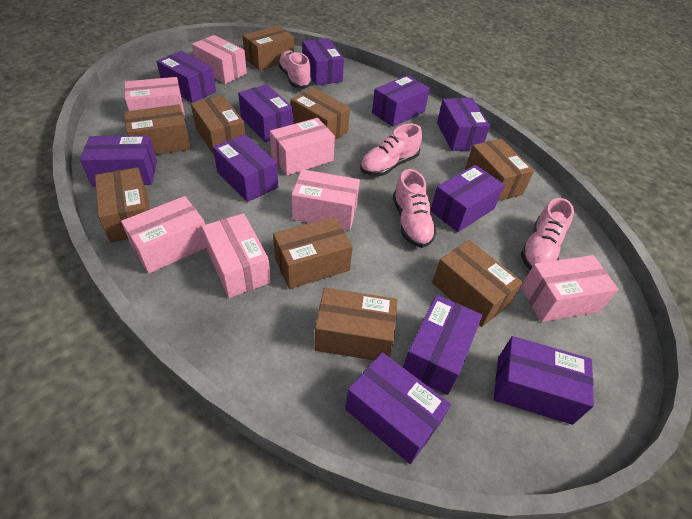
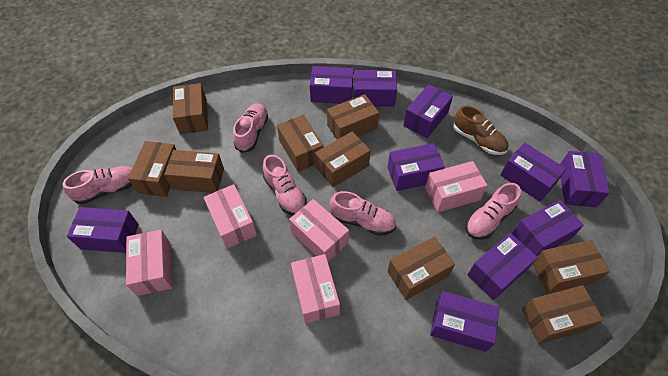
brown shoe: none = 0 -> [453,106,508,155] = 1
pink box: [121,196,207,274] [124,77,185,119] [192,35,247,84] [202,213,271,298] [270,118,335,176] [291,169,360,230] [521,255,619,322] = 7 -> [126,230,172,296] [203,184,257,249] [289,199,349,262] [291,254,340,324] [425,161,488,212] = 5
pink shoe: [278,50,312,89] [360,124,422,176] [393,169,437,248] [521,198,574,270] = 4 -> [63,166,132,204] [233,103,268,153] [263,155,307,215] [330,191,396,236] [466,183,521,240] = 5
purple box: [80,135,157,186] [156,51,216,103] [213,134,278,202] [238,84,293,142] [302,38,344,85] [345,352,451,464] [372,75,430,127] [403,295,482,395] [430,165,505,232] [437,98,490,151] [494,336,594,425] = 11 -> [67,207,139,253] [310,66,354,104] [353,70,397,107] [387,143,445,191] [403,84,453,138] [430,291,499,352] [468,233,538,300] [500,143,566,202] [512,200,584,257] [560,151,610,207] = 10

